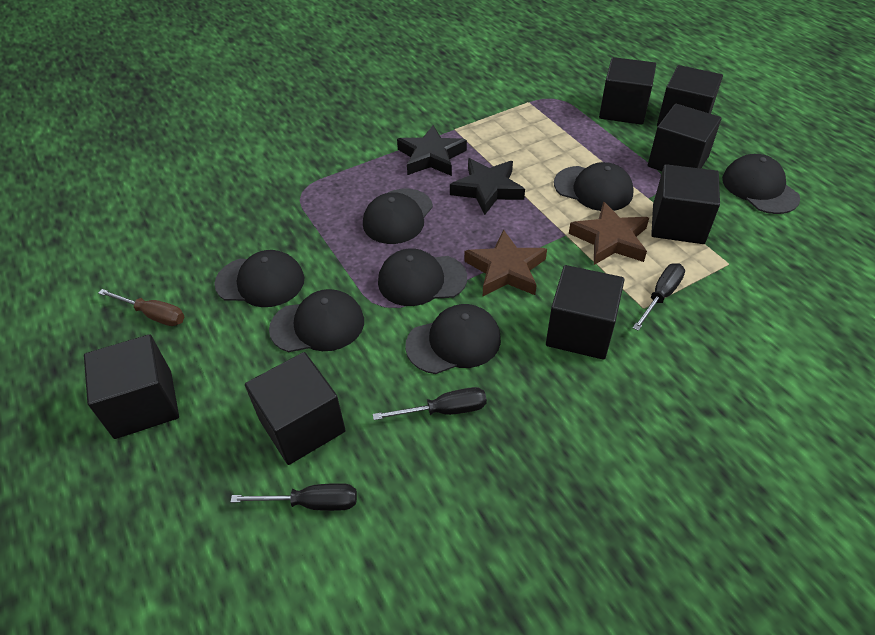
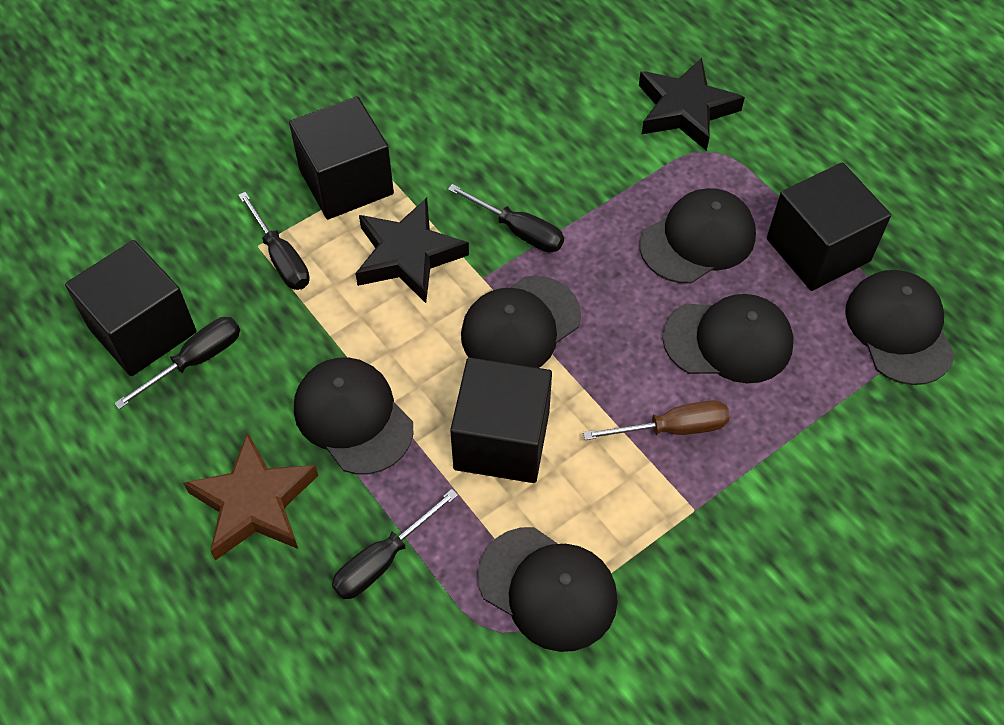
black cap: [214,250,305,307] [269,289,364,352] [363,189,433,244] [378,248,467,306] [405,304,501,374] [554,162,634,211] [722,154,800,214] = 7 -> [294,357,413,474] [461,276,581,368] [478,527,618,652] [640,188,756,283] [662,294,794,383] [845,270,955,385] = 6
black cube: [84,334,179,439] [245,352,346,465] [546,265,625,360] [599,57,656,125] [648,104,722,171] [651,164,720,244] [657,65,723,126] = 7 -> [65,240,197,376] [289,96,394,219] [450,357,552,483] [767,163,891,291] = 4
black screwdriver: [230,483,357,511] [373,387,487,420] [633,263,685,331] = 3 -> [114,317,240,409] [238,192,310,290] [332,489,458,599] [448,184,564,253] = 4
brown star: [464,230,547,296] [569,201,649,265] = 2 -> [183,432,318,561] = 1

